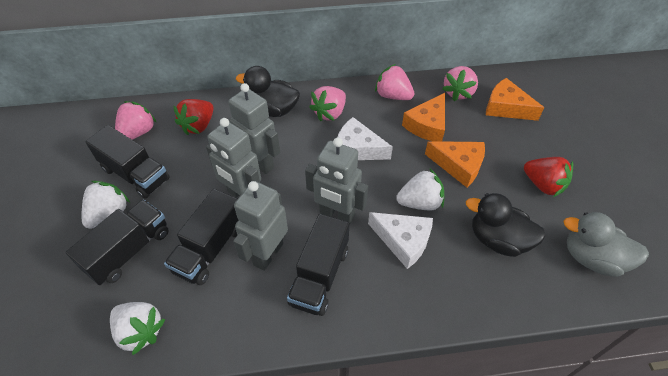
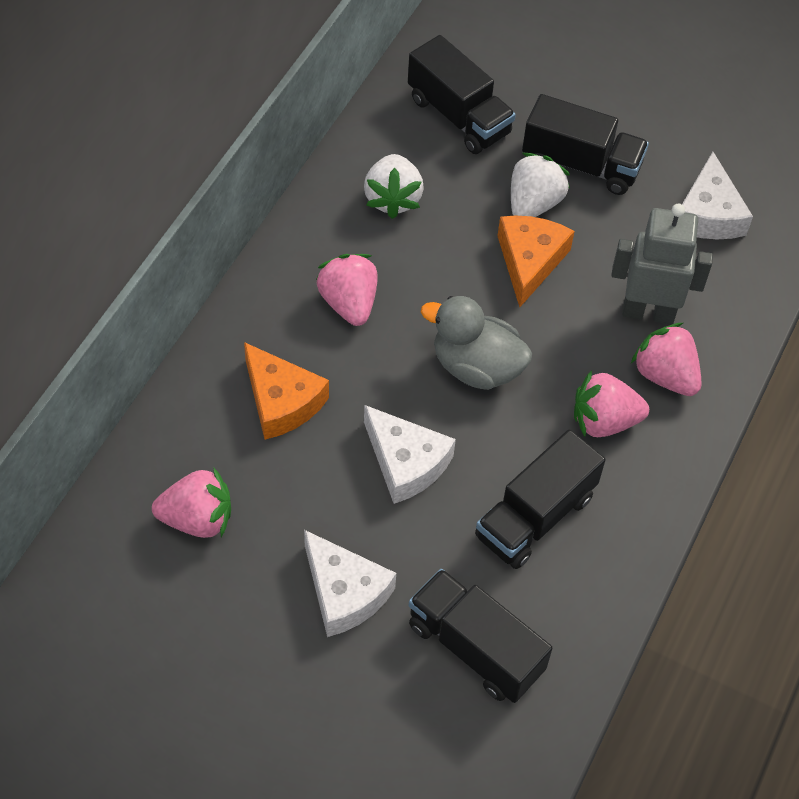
black duck: [236,66,300,117] [466,193,546,257] = 2 -> none = 0
grey robot: [206,118,261,198] [228,83,280,174] [233,181,288,271] [305,137,368,225] = 4 -> [611,204,713,324] = 1
orange cheese: [402,93,445,141] [425,141,485,187] [486,78,544,121] = 3 -> [244,342,329,440] [497,215,575,307] = 2
red strawberry: [173,99,214,135] [524,157,573,197] = 2 -> none = 0
white cheese: [338,117,393,160] [368,212,433,269] = 2 -> [304,530,396,637] [364,405,456,504] [682,152,753,239] = 3
white strawberry: [82,181,130,229] [110,302,165,356] [396,169,444,211] = 3 -> [364,154,424,219] [511,153,570,217] = 2

